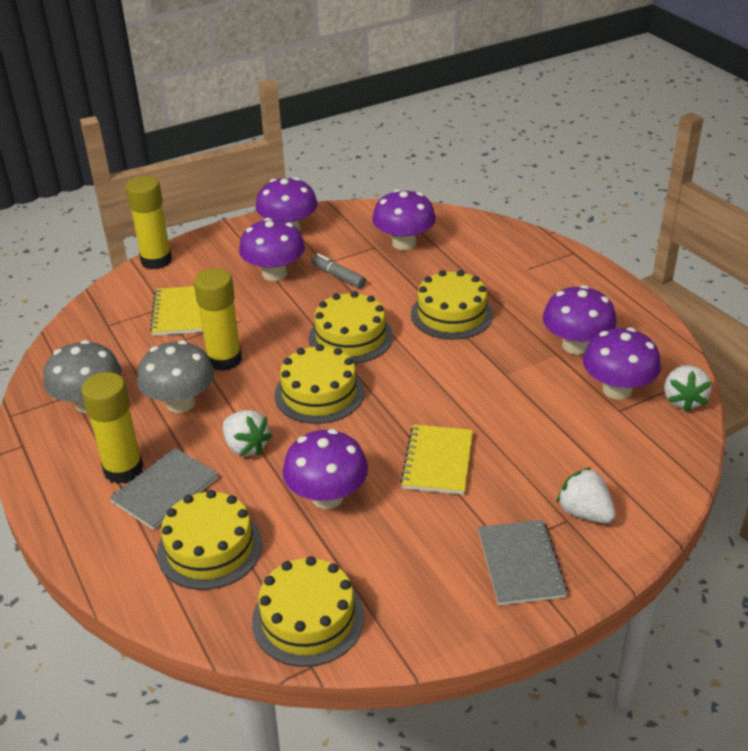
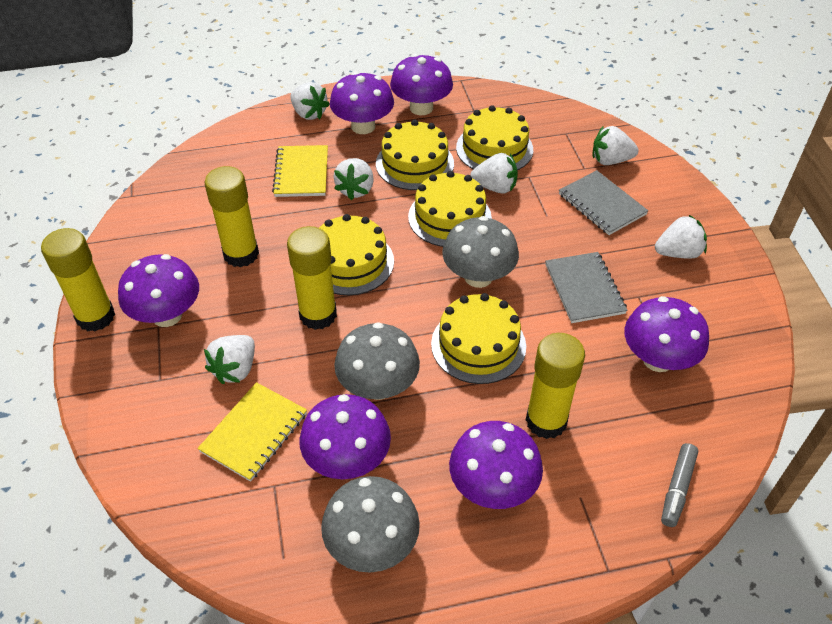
grey mushroom: [43,340,122,413] [137,340,214,413] = 2 -> [321,476,420,573] [334,322,420,400] [442,216,519,288] = 3
white strawberry: [223,410,272,456] [556,467,616,523] [664,365,712,412] = 3 -> [204,335,255,384] [290,82,330,120] [333,158,374,200] [470,153,518,194] [593,126,639,165] [655,215,707,259] = 6
yellow glue stick: [81,372,143,484] [126,176,172,269] [194,268,242,371] = 3 -> [41,228,115,331] [204,166,259,267] [287,226,337,330] [526,333,585,439] = 4

